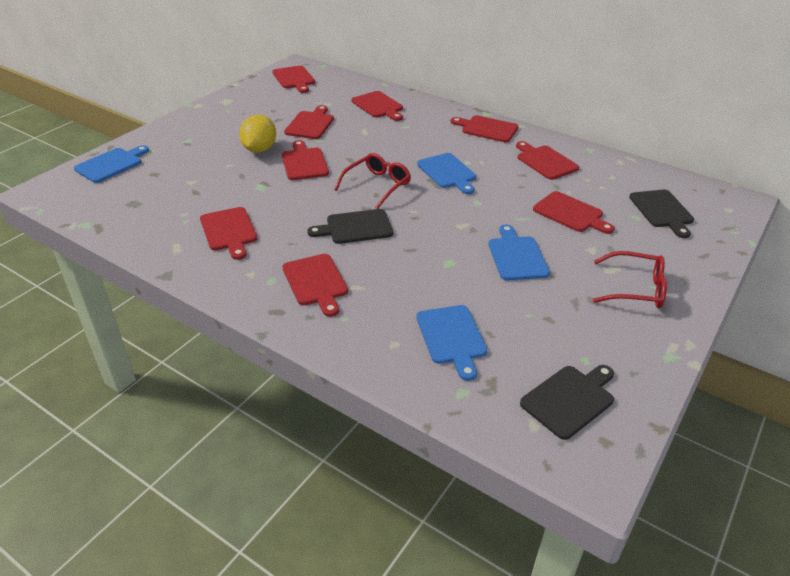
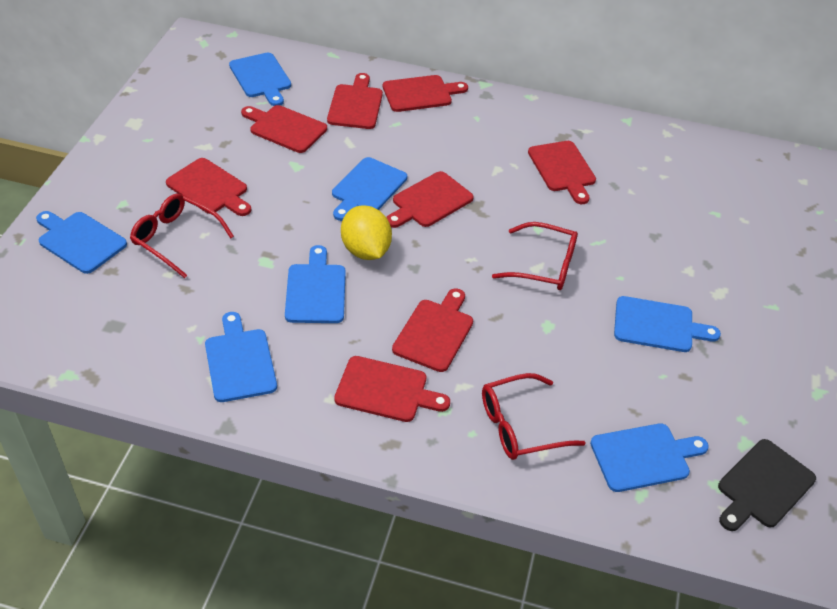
black cutting board: [307,209,393,244] [520,365,614,440] [629,189,694,238] = 3 -> [718,439,816,531] = 1
blue cutting board: [74,145,149,183] [416,305,487,381] [417,153,476,194] [489,224,550,280] = 4 -> [36,211,127,274] [205,312,277,402] [229,53,291,106] [285,245,346,323] [332,157,407,221] [590,423,709,492] [614,296,721,352] = 7
red cutting board: [200,207,257,260] [272,65,315,93] [282,140,329,180] [282,254,348,317] [284,105,334,139] [351,91,403,121] [451,115,518,142] [516,141,579,180] [533,191,615,234] = 9 -> [166,158,251,216] [241,105,327,153] [327,73,383,129] [334,356,450,422] [383,75,468,112] [386,171,474,228] [392,288,473,372] [528,141,596,204] = 8
red glasses: [334,153,411,209] [593,251,667,308] = 2 -> [130,194,234,278] [482,373,585,460] [492,222,578,290] = 3

